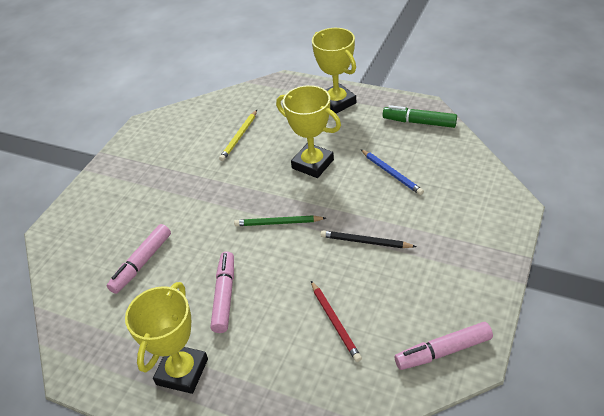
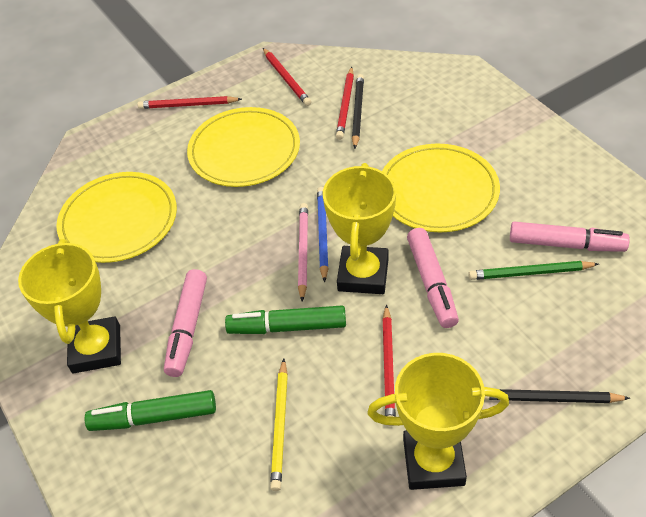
black pencil: [320,231,417,248] = 1 -> [352,74,364,149] [484,389,630,403] = 2
green marker: [383,105,457,128] = 1 -> [85,390,216,431] [225,306,346,334] = 2
pink pencil: none = 0 -> [298,203,308,302] = 1
red pencil: [311,281,362,362] = 1 -> [137,96,242,109] [263,48,311,106] [336,67,354,140] [382,305,396,426] = 4
yellow plate: none = 0 -> [56,172,177,263] [187,107,300,187] [382,144,500,232] = 3

